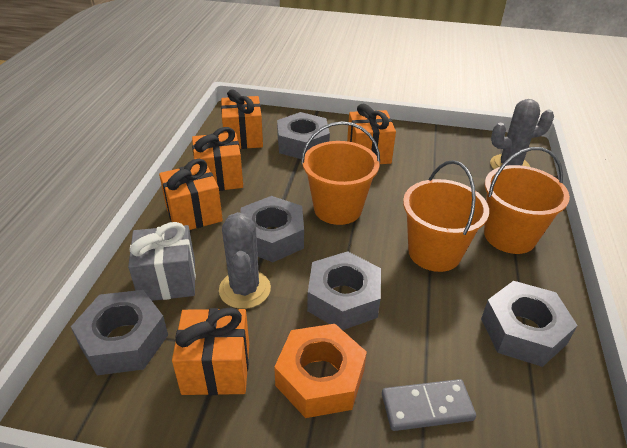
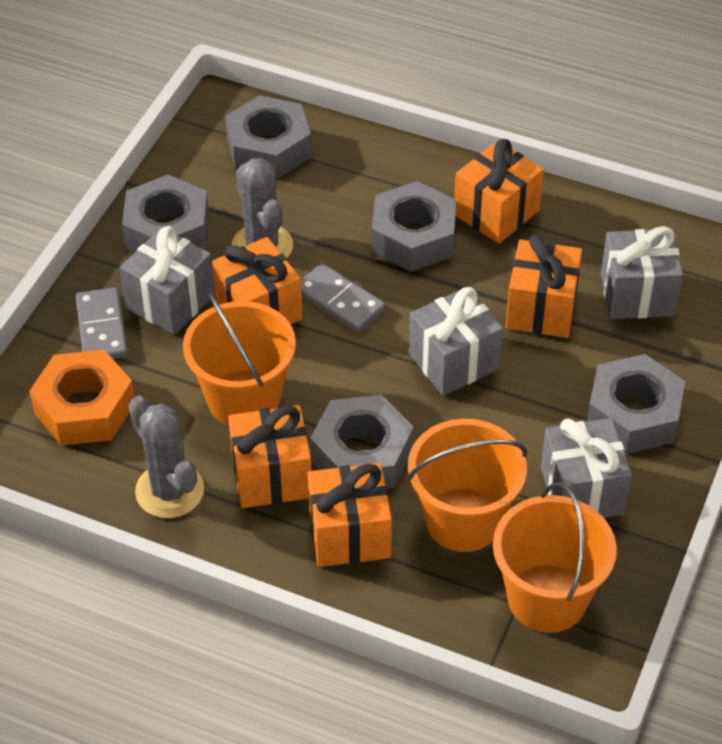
grey domino: [382,379,476,431] = 1 -> [75,287,128,359] [301,263,386,333] = 2
grey gift: [128,222,196,301] = 1 -> [120,226,215,335] [409,287,503,396] [541,418,632,518] [601,226,683,319] = 4

